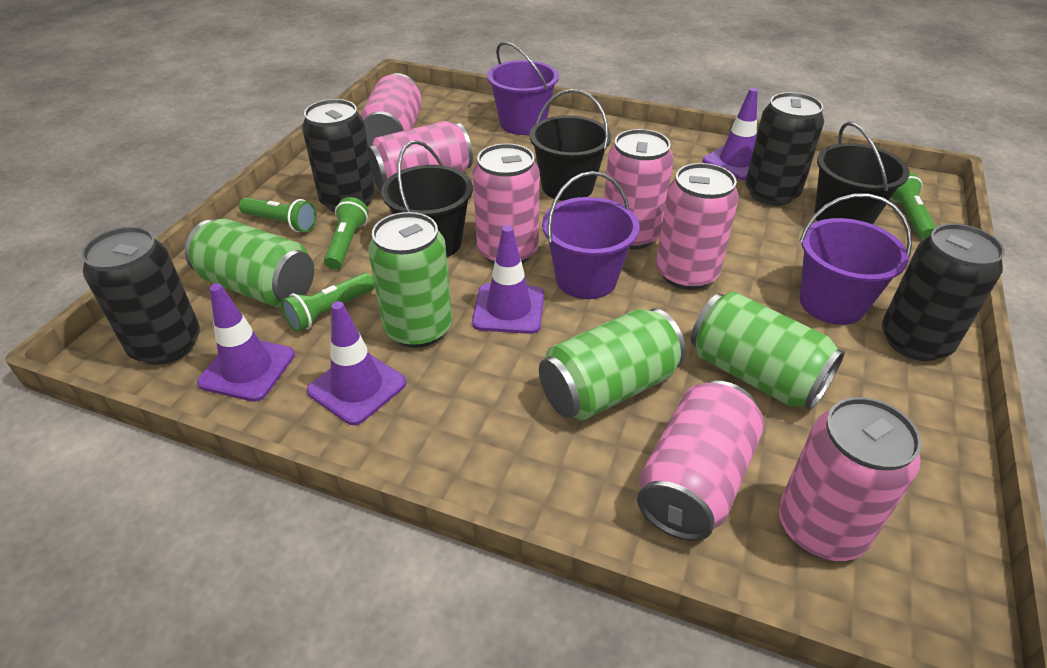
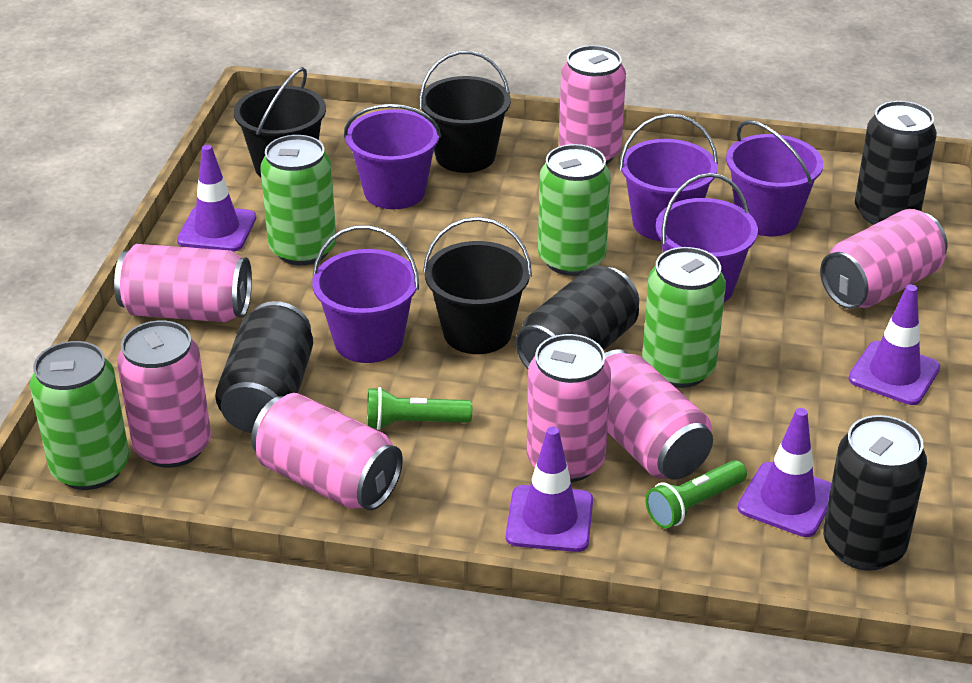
green flashlight: [239,197,317,232] [281,273,375,332] [324,197,369,270] [891,173,936,240] = 4 -> [367,387,472,430] [645,460,747,528] = 2
purple bucket: [487,41,559,135] [542,171,639,299] [799,193,912,325] = 3 -> [312,225,419,363] [344,104,441,209] [619,114,718,241] [656,173,758,302] [726,120,823,236] = 5

